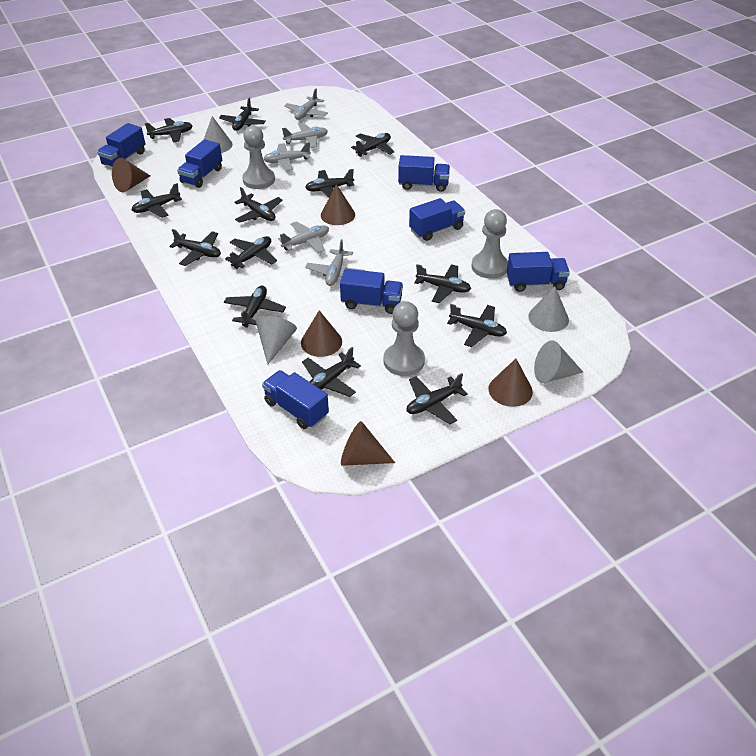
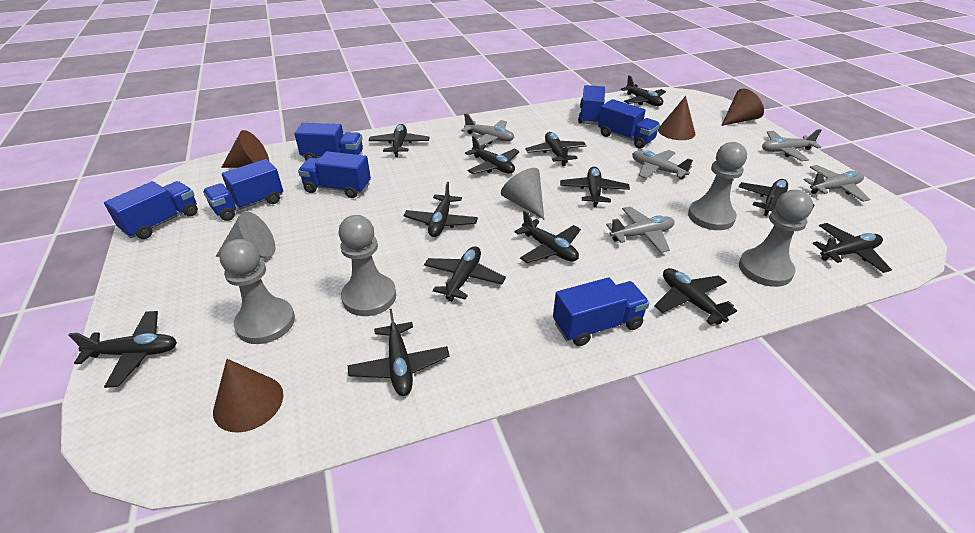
brown cone: [112,158,150,193] [301,310,342,357] [321,184,355,225] [341,421,395,466] [489,359,533,407] = 5 -> [213,359,283,433] [221,130,269,168] [658,96,695,140] [721,89,764,126] = 4
grey cone: [204,116,233,153] [256,316,297,365] [528,287,569,332] [534,340,583,383] = 4 -> [216,211,275,258] [501,168,544,219] = 2
grey pawn: [242,126,275,189] [383,301,425,376] [471,209,508,279] = 3 -> [220,239,295,344] [339,215,396,316] [688,142,747,230] [739,190,813,287] = 4

